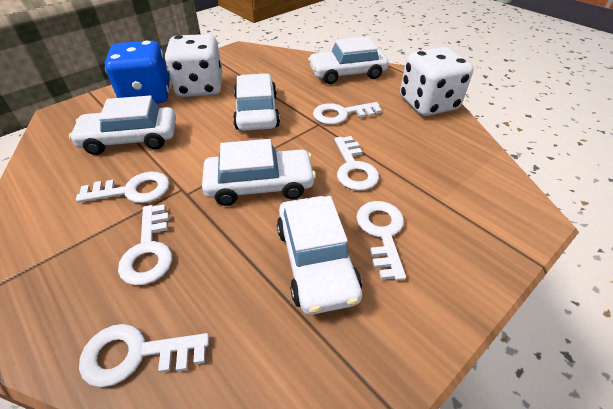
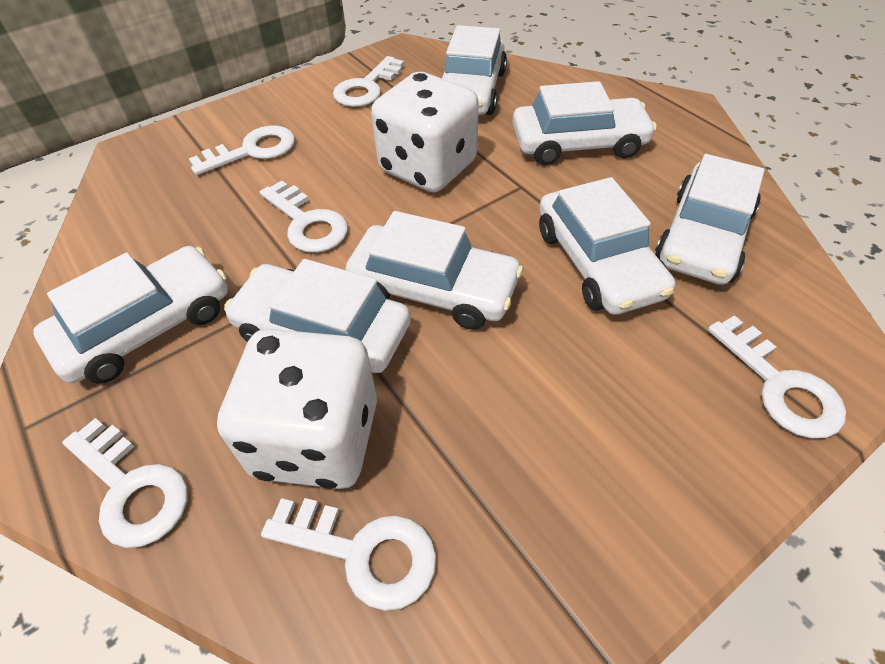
blue dice: [105,40,170,104] = 1 -> none = 0
white car: [69,95,176,155] [202,139,316,206] [233,73,280,131] [277,196,362,315] [308,36,388,84] = 5 -> [33,246,228,384] [224,259,411,373] [345,211,523,330] [442,25,507,115] [512,81,657,165] [539,177,675,315] [655,154,765,285] = 7

